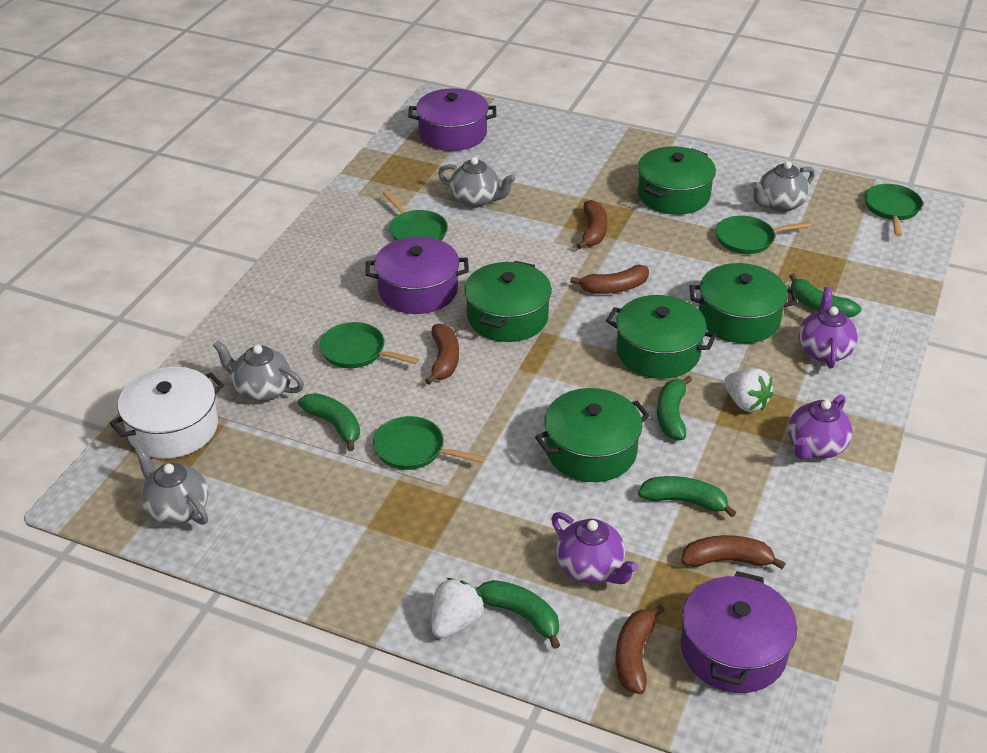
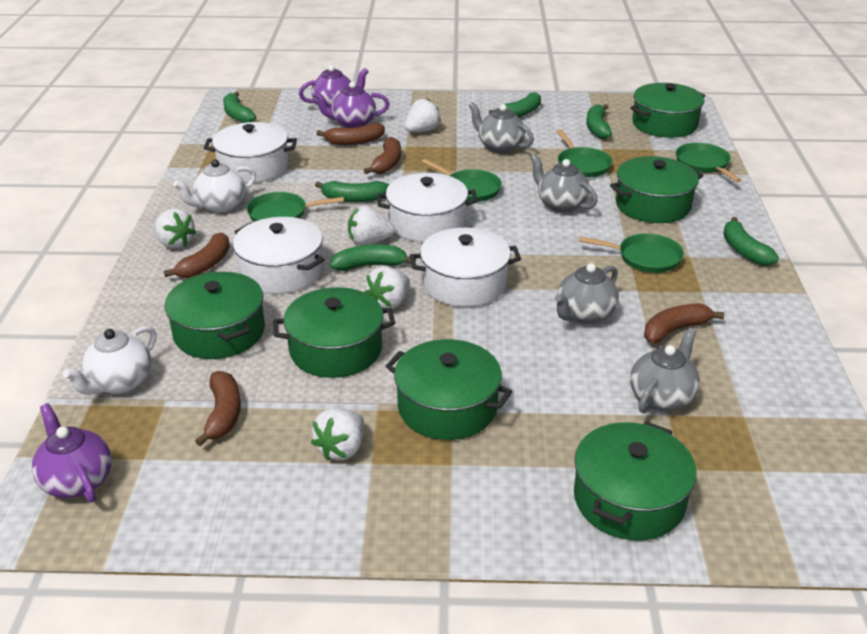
green banana: [298,393,360,451] [476,580,560,649] [638,476,736,517] [657,375,692,440] [789,273,861,318] = 5 -> [223,92,256,123] [315,181,389,202] [330,244,416,271] [489,92,541,118] [586,104,612,139] [723,217,779,265] = 6
green pot: [464,261,552,342] [535,388,650,482] [606,295,717,379] [638,146,716,215] [690,263,797,343] = 5 -> [164,272,265,359] [273,287,395,378] [386,339,512,440] [574,421,697,541] [610,156,703,223] [630,83,705,138] = 6
purple pot: [365,237,469,314] [408,88,496,151] [681,571,797,693] = 3 -> none = 0
white pot: [110,367,224,458] = 1 -> [204,122,297,183] [233,217,325,294] [377,173,478,242] [409,228,521,307] = 4
white strawberry: [431,578,485,638] [724,369,773,412] = 2 -> [154,208,196,249] [311,408,364,461] [348,205,395,246] [365,266,410,309] [405,98,441,132] = 5
white teapot: none = 0 -> [63,326,156,395] [173,159,256,213] = 2

